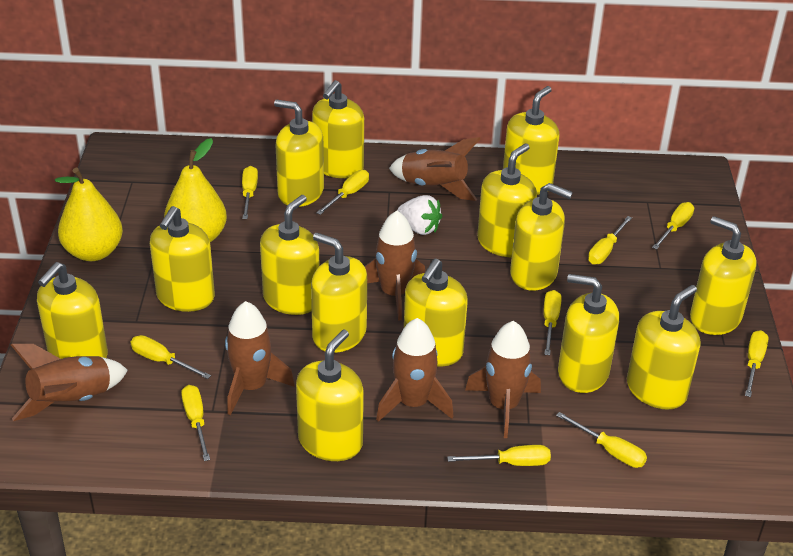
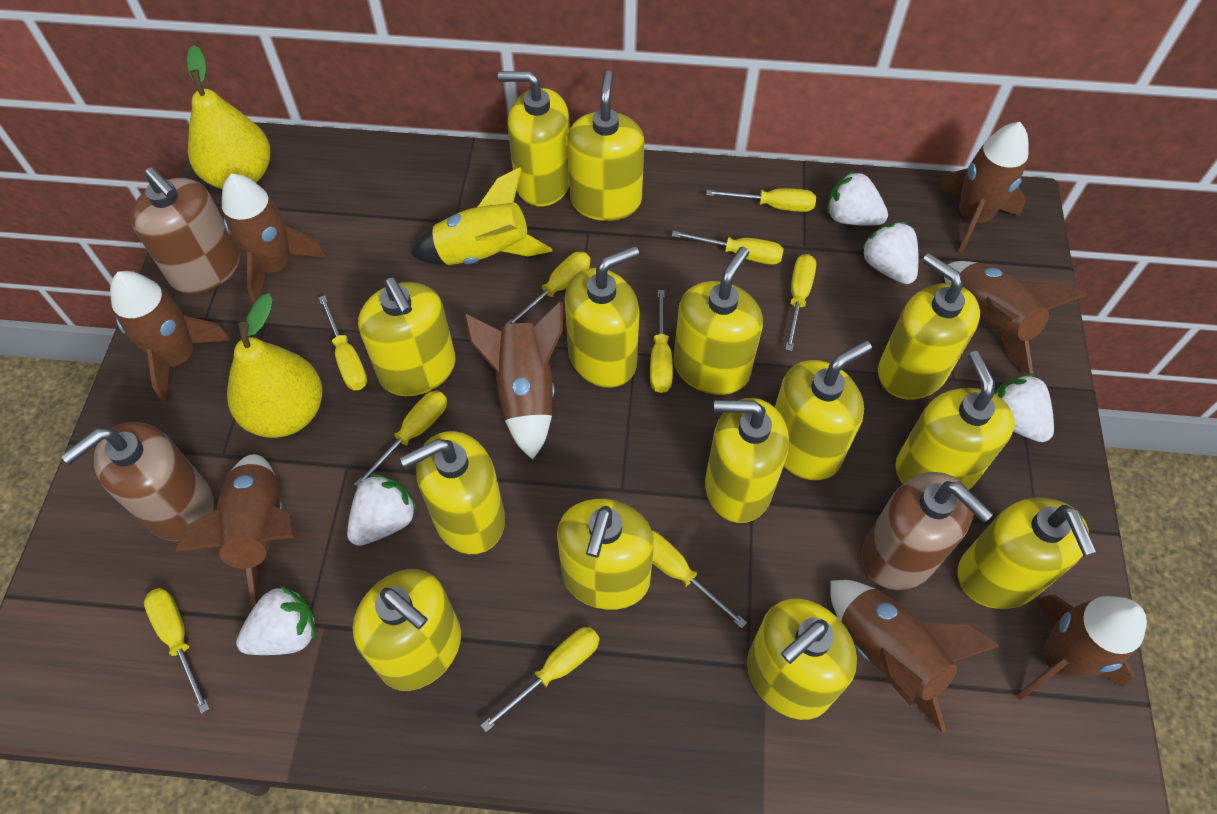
brown rocket: [11,344,128,421] [225,301,295,415] [365,211,425,321] [376,318,454,422] [389,137,480,201] [465,321,541,438] = 6 -> [110,271,231,404] [175,454,295,607] [222,173,326,304] [464,301,563,460] [830,580,1000,734] [937,122,1028,253] [944,261,1087,374] [1016,594,1147,700] = 8
brown soap dispenser: none = 0 -> [61,422,214,541] [131,167,240,294] [862,472,993,590] = 3
white strawberry: [397,195,442,235] = 1 -> [236,586,315,655] [347,473,418,546] [827,170,888,226] [861,222,918,284] [994,374,1054,442] = 5
yellow rocket: none = 0 -> [411,167,552,265] = 1

